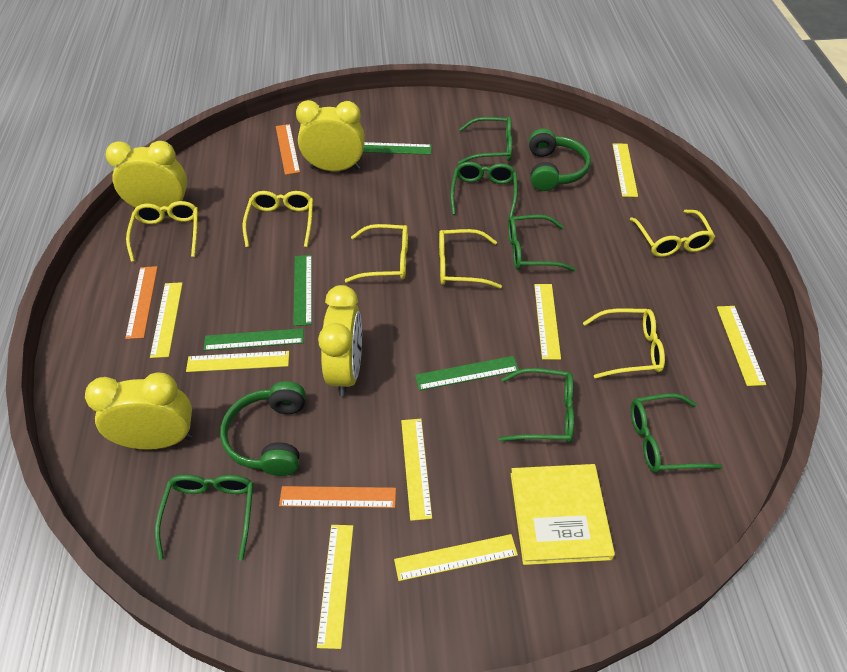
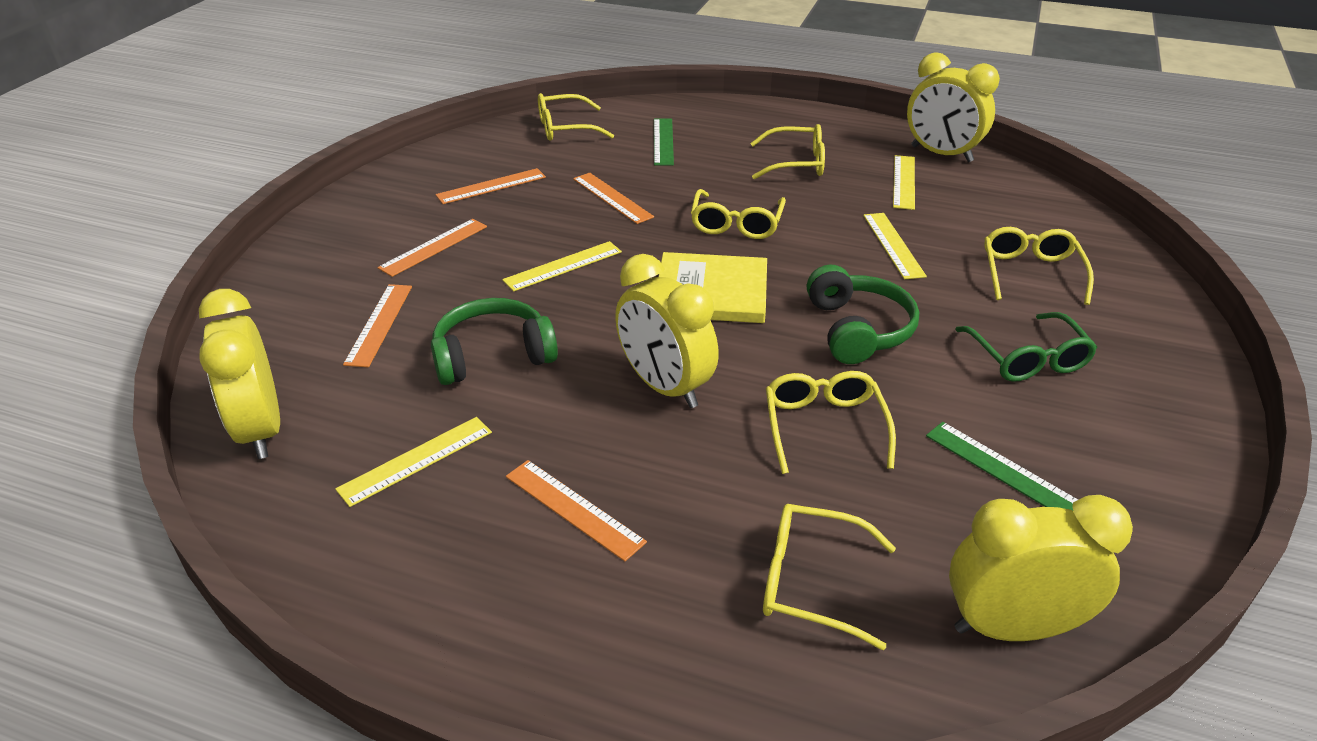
green glasses: [155,474,253,561] [450,162,518,217] [458,117,512,164] [499,368,574,443] [508,215,575,271] [631,394,723,473] = 6 -> [955,312,1097,382] = 1
green ruler: [204,328,304,351] [293,255,312,326] [363,142,432,155] [415,356,519,391] = 4 -> [654,118,674,166] [926,422,1078,510] = 2
orange ruler: [125,266,158,339] [276,124,300,175] [279,486,396,508] = 3 -> [343,284,412,367] [378,219,487,277] [436,168,546,204] [506,460,647,561] [573,173,654,224] = 5
yellow ruler: [150,282,183,358] [186,351,289,372] [317,525,353,649] [394,534,518,581] [401,419,432,521] [534,284,561,360] [613,143,638,197] [717,306,766,386] = 8 -> [335,417,492,507] [502,241,622,292] [863,213,927,279] [893,155,915,210] = 4

